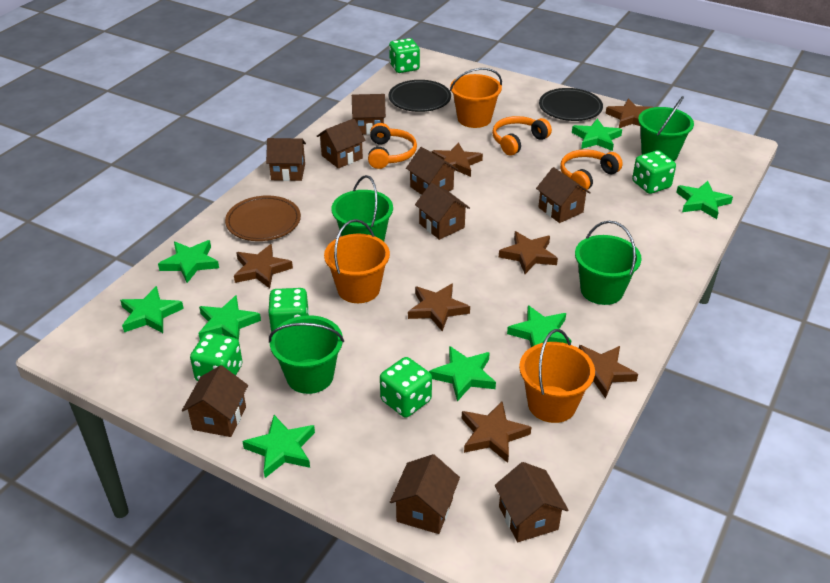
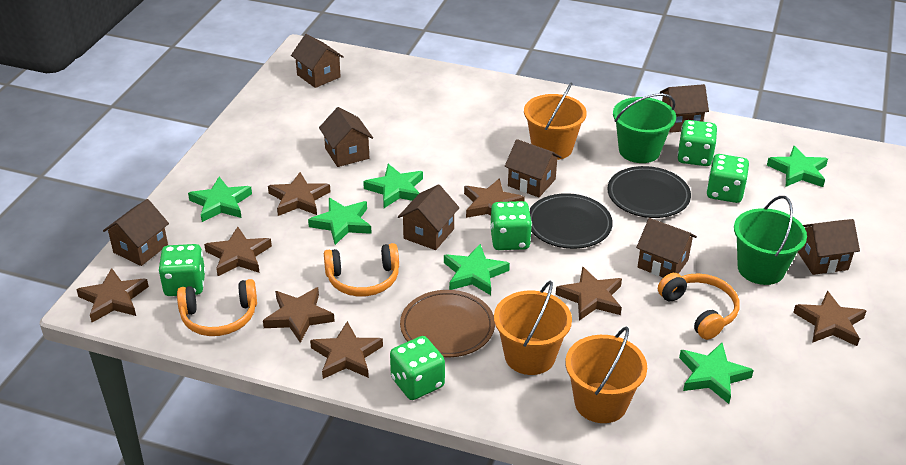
brown house: [182,365,248,437] [266,138,306,181] [317,118,366,169] [352,94,386,135] [390,454,460,534] [406,147,458,195] [415,183,470,240] [495,462,568,542] [536,167,591,223] = 9 -> [103,199,169,266] [291,34,344,88] [319,107,373,167] [398,184,460,250] [505,139,561,197] [636,218,697,278] [660,84,709,133] [798,219,860,275] = 8
brown star: [234,244,293,288] [408,284,470,331] [432,143,483,177] [462,401,531,463] [499,231,558,274] [579,345,638,399] [605,99,653,128] = 7 -> [76,268,149,322] [204,227,272,276] [263,287,335,343] [268,172,331,216] [310,321,383,379] [464,178,525,218] [556,267,622,320] [793,291,867,346] = 8
green bucket: [269,315,344,394] [332,175,393,241] [575,221,642,305] [638,96,694,161] = 4 -> [613,93,676,163] [734,196,807,285] = 2
green star: [120,286,184,333] [158,240,219,283] [198,295,261,341] [243,415,315,478] [429,346,496,401] [507,305,572,347] [572,119,622,151] [676,181,733,219] = 8 -> [188,177,252,222] [308,198,372,245] [363,164,423,208] [444,244,510,295] [679,343,754,404] [767,146,828,187] = 6

